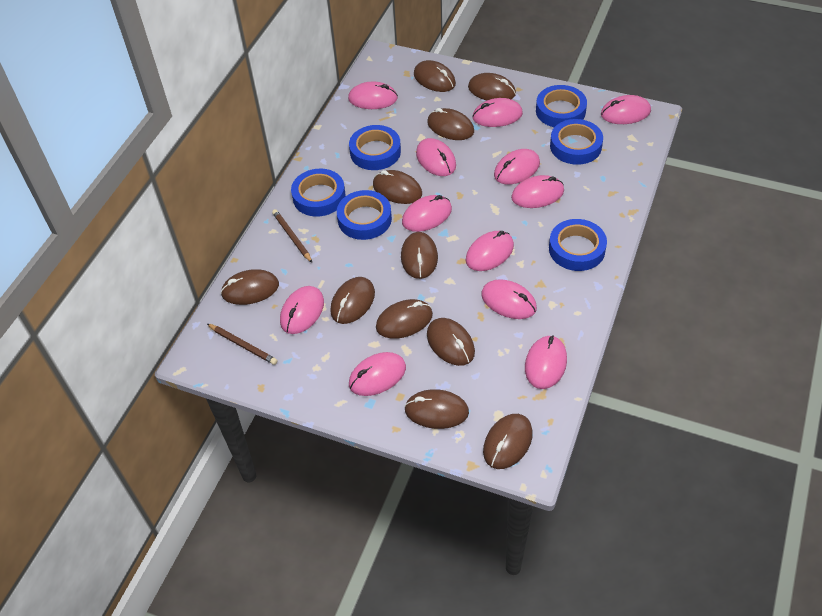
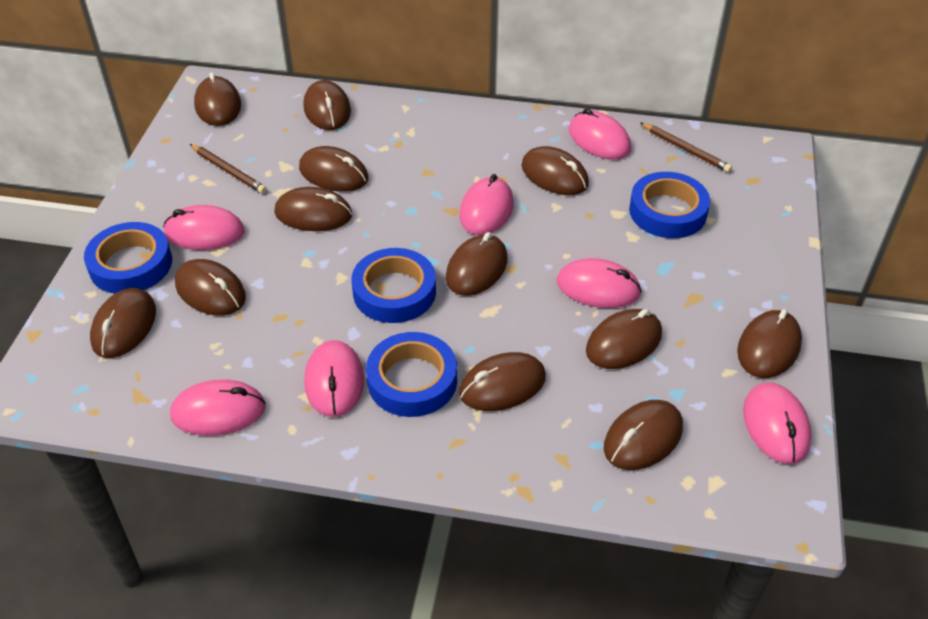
blue tape: [291,169,346,217] [337,190,392,240] [349,125,401,170] [536,85,587,127] [549,219,607,271] [550,119,603,165] = 6 -> [84,222,172,294] [351,248,436,323] [366,332,457,417] [629,172,710,238] = 4
brown mouse: [221,269,279,305] [330,277,375,324] [373,170,422,204] [376,299,433,339] [401,232,438,279] [404,389,469,429] [414,60,456,92] [427,108,474,140] [427,318,475,366] [468,73,516,101] [483,414,533,469] = 11 -> [90,288,156,358] [175,259,246,316] [194,72,241,126] [274,187,352,231] [299,146,368,192] [303,80,351,130] [446,232,508,296] [459,352,546,411] [521,146,589,195] [586,309,662,369] [604,400,683,470] [737,309,802,378] = 12
pink mouse: [280,286,324,334] [348,82,398,109] [349,352,406,396] [402,195,452,232] [416,138,456,176] [466,231,514,271] [472,98,523,127] [481,279,537,319] [494,149,540,185] [511,175,564,208] [525,335,567,389] [601,95,651,124] = 12 -> [163,205,244,250] [170,380,266,436] [304,340,364,417] [459,174,514,235] [557,258,642,308] [569,108,631,160] [743,383,812,464] = 7

